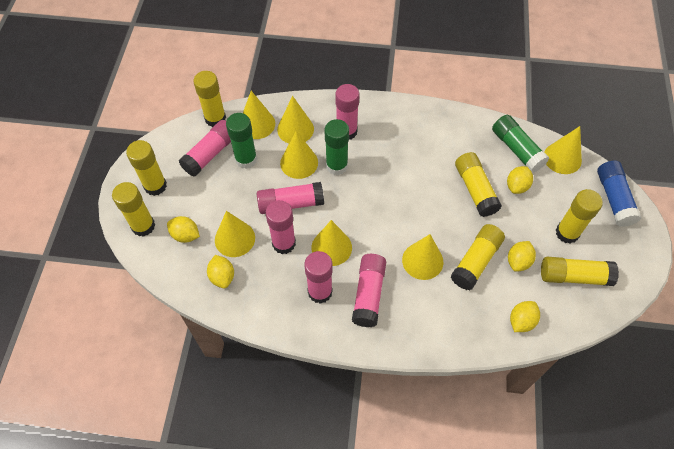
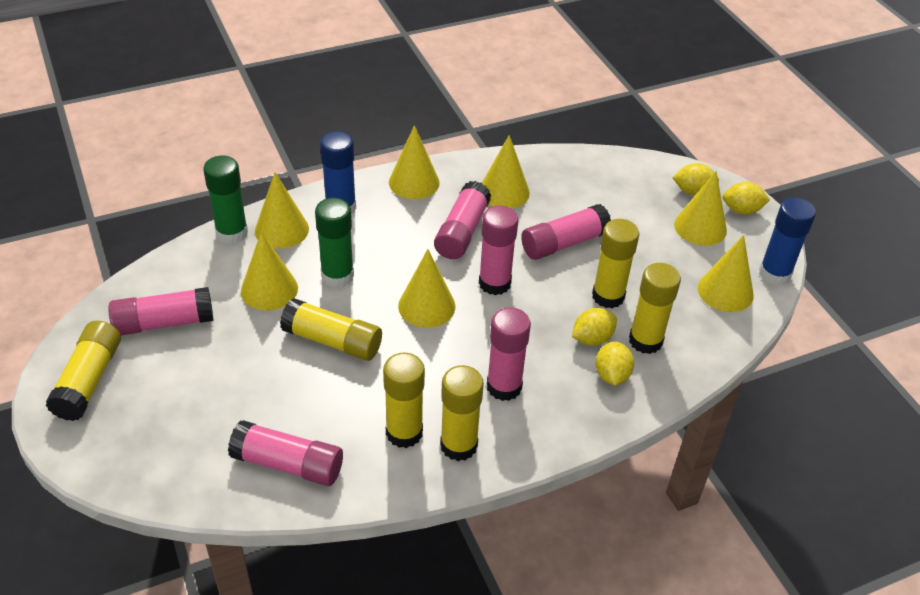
blue glue stick: [597,160,642,227] = 1 -> [320,131,356,214] [759,198,816,286] = 2
green glue stick: [226,113,257,169] [324,119,349,175] [492,115,549,173] = 3 -> [203,155,248,244] [315,198,354,288] = 2
yellow glue stick: [112,182,155,237] [126,140,167,196] [193,71,226,127] [451,224,505,290] [455,152,502,217] [541,257,619,286] [556,189,603,244] = 7 -> [46,321,121,421] [280,298,382,361] [383,353,425,448] [440,365,484,461] [592,219,639,309] [629,263,681,354] = 6
yellow lemon: [167,216,200,243] [207,255,234,289] [507,166,533,194] [508,241,536,272] [510,301,540,332] = 5 -> [572,308,617,346] [595,341,634,386] [672,163,719,195] [723,182,770,214] = 4

